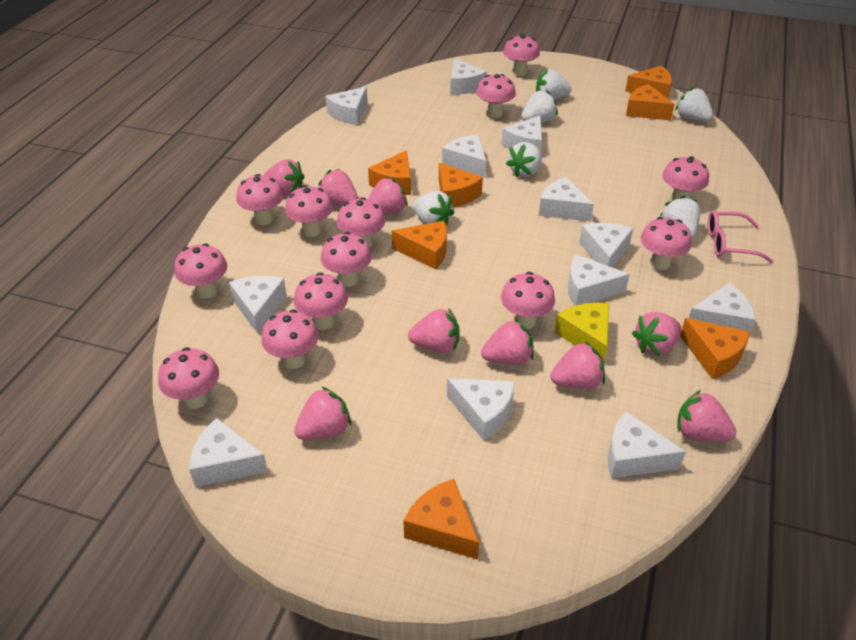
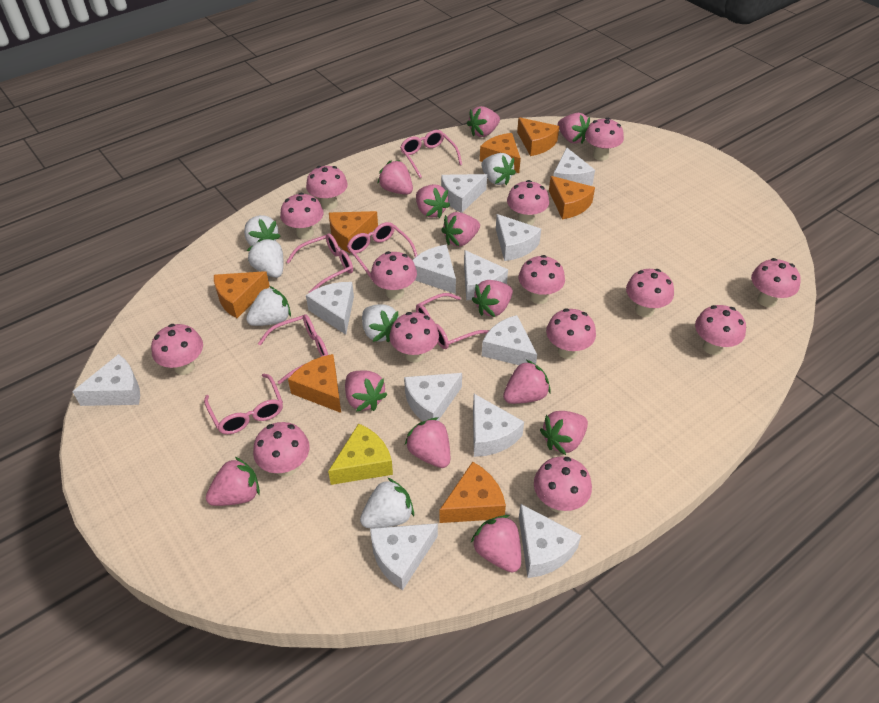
pink glasses: [708,210,773,263] = 1 -> [204,374,283,434] [258,314,328,384] [286,233,353,293] [347,222,418,280] [400,130,462,178] [416,293,489,349] = 6
pink mushroom: [158,347,219,409] [174,243,227,299] [236,174,284,225] [261,309,319,369] [285,185,333,237] [294,273,348,330] [321,232,372,287] [337,197,385,248] [476,74,516,118] [501,272,555,329] [503,34,540,76] [640,217,692,270] [662,156,709,201] = 13 -> [151,324,203,375] [253,422,310,477] [280,193,323,239] [306,166,348,210] [371,251,417,300] [389,312,439,363] [507,180,549,225] [519,255,565,304] [534,457,592,513] [546,308,596,359] [585,118,624,161] [626,269,674,317] [695,305,746,355] [751,258,801,307] = 14
pink strawberry: [264,159,305,195] [294,386,351,440] [319,169,358,206] [368,177,408,215] [408,308,460,353] [481,319,534,365] [550,341,605,389] [632,312,681,356] [677,390,736,442] = 9 -> [206,456,260,506] [345,370,388,411] [378,160,413,195] [405,417,450,468] [416,184,450,218] [441,212,480,247] [467,106,500,137] [471,515,521,572] [472,280,513,317] [503,360,551,404] [540,411,588,455] [558,113,590,144] = 12

